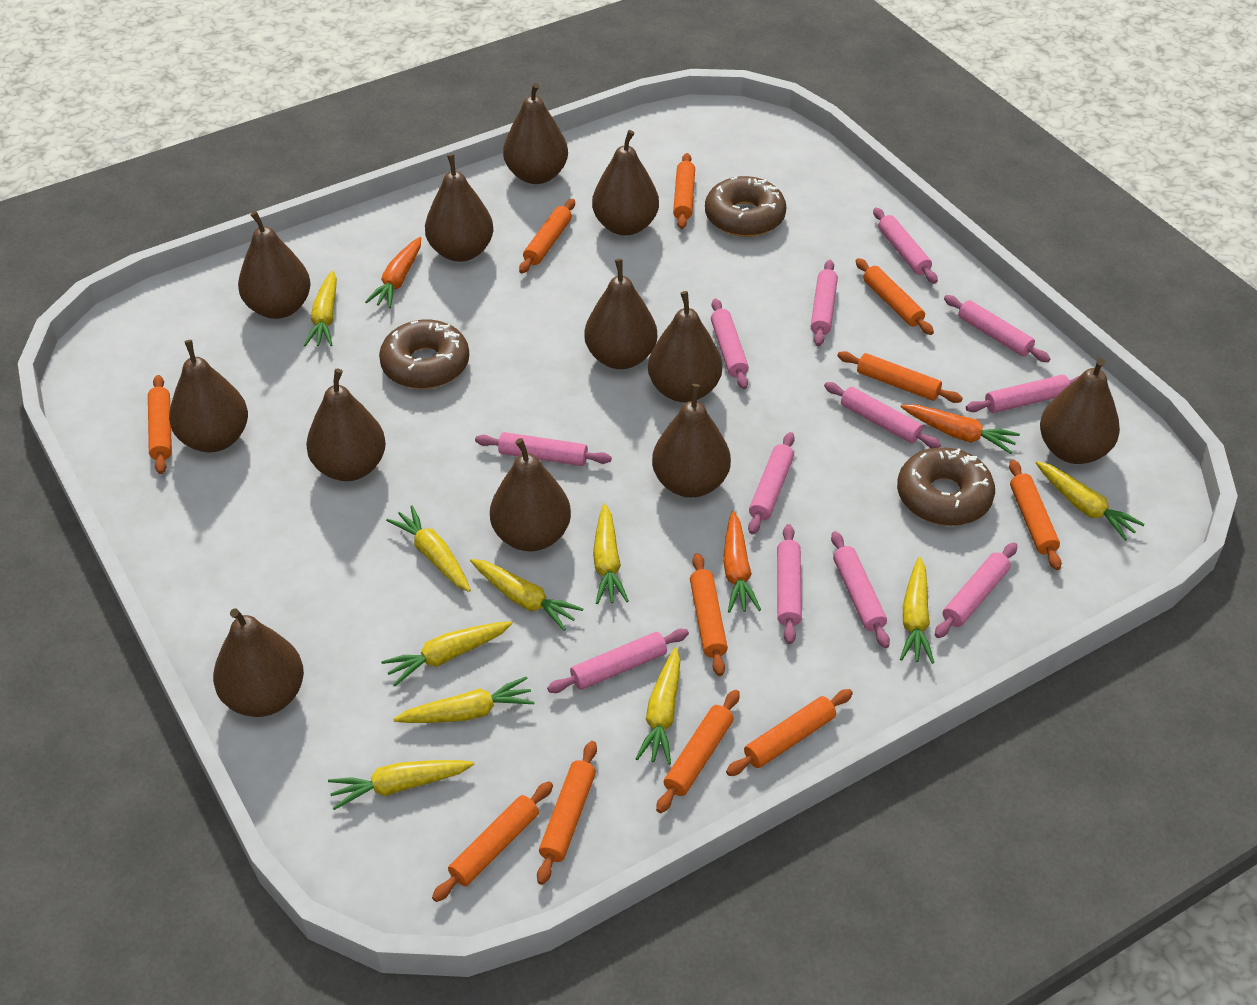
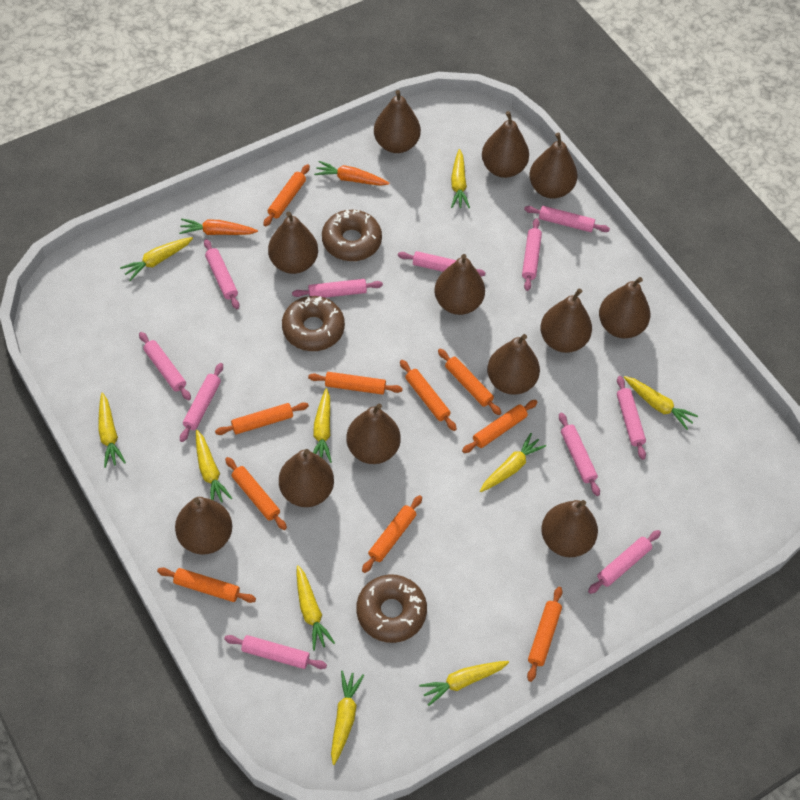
orange carrot: [365,237,421,308] [723,511,761,613] [901,404,1020,454] = 3 -> [179,218,258,235] [314,161,389,186] = 2
orange rolling pin: [148,375,172,474] [432,781,553,902] [519,199,575,273] [537,741,597,885] [656,690,740,813] [673,153,695,229] [690,553,728,676] [726,689,853,776] [837,351,963,403] [856,258,934,335] [1009,460,1062,570] = 11 -> [157,567,256,603] [215,402,309,435] [225,457,287,530] [263,164,310,226] [308,372,403,395] [362,495,422,573] [400,360,457,431] [438,349,501,415] [462,400,538,453] [527,587,562,682] = 10
pink rolling pin: [475,432,612,466] [547,629,689,693] [711,299,749,389] [748,432,795,534] [777,524,802,644] [811,260,838,346] [824,382,941,448] [831,531,890,648] [873,208,938,284] [935,543,1017,638] [944,295,1050,362] [966,375,1080,413] = 12 -> [139,332,191,400] [180,363,223,442] [204,239,239,309] [224,635,327,669] [292,279,383,298] [398,251,486,277] [522,218,542,291] [524,206,610,232] [559,413,600,496] [588,530,661,594] [617,376,646,460] = 11

